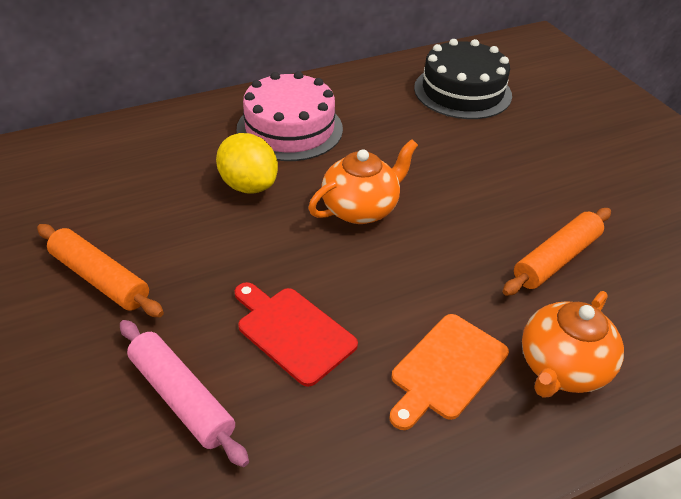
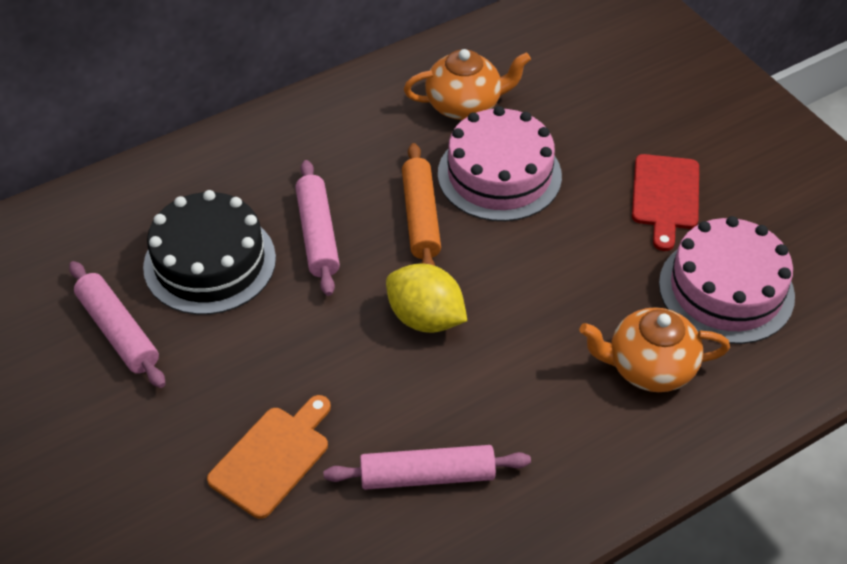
orange rolling pin: [37,224,164,317] [503,208,611,296] = 2 -> [402,143,441,266] = 1
pink cake: [236,71,343,161] = 1 -> [438,106,562,221] [659,216,795,344] = 2
pink rolling pin: [120,320,249,467] = 1 -> [69,261,165,388] [295,160,340,296] [323,445,531,490] = 3

